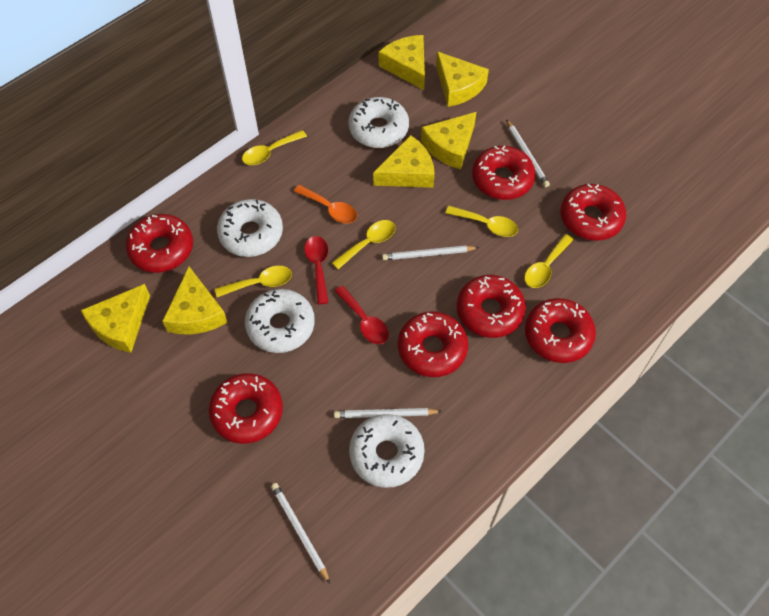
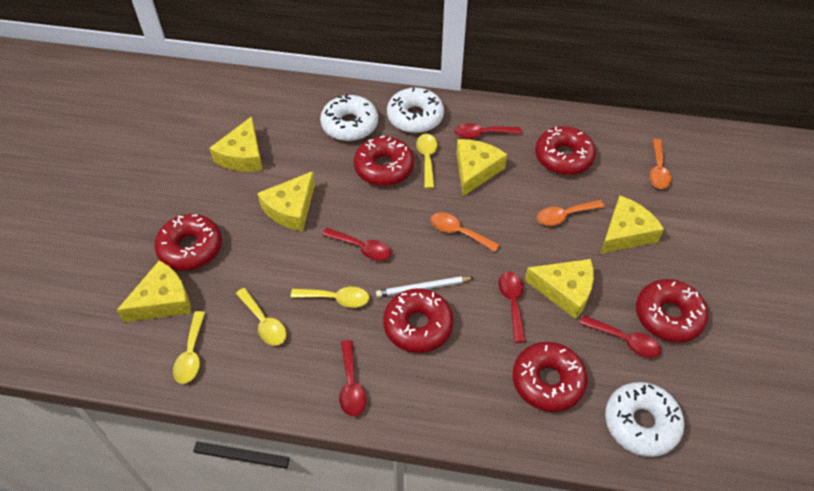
orange spoon: [294,185,357,223] = 1 -> [431,212,499,252] [537,200,605,226] [649,139,671,189] = 3
red donut: [126,214,193,273] [209,373,283,444] [398,311,468,377] [457,275,526,338] [472,146,536,200] [525,298,596,363] [561,184,626,241] = 7 -> [154,214,222,271] [354,136,414,186] [383,288,454,353] [512,342,587,412] [535,126,596,175] [636,279,708,342] = 6
red spoon: [305,236,328,304] [335,285,389,344] = 2 -> [322,228,391,261] [339,340,366,416] [454,123,522,139] [499,272,526,343] [580,315,661,358] = 5
white donut: [217,199,283,257] [245,289,315,353] [349,97,409,148] [349,414,425,488] = 4 -> [320,94,378,141] [387,88,444,133] [605,382,684,457] = 3
white pencil: [271,483,330,583] [334,408,442,418] [382,245,479,260] [506,119,550,187] = 4 -> [376,276,474,297] = 1
yellow spoon: [215,266,292,297] [242,130,307,165] [332,220,395,269] [446,206,518,237] [525,234,574,288] = 5 -> [173,311,205,384] [236,288,286,346] [290,287,369,308] [416,134,437,189] = 4

